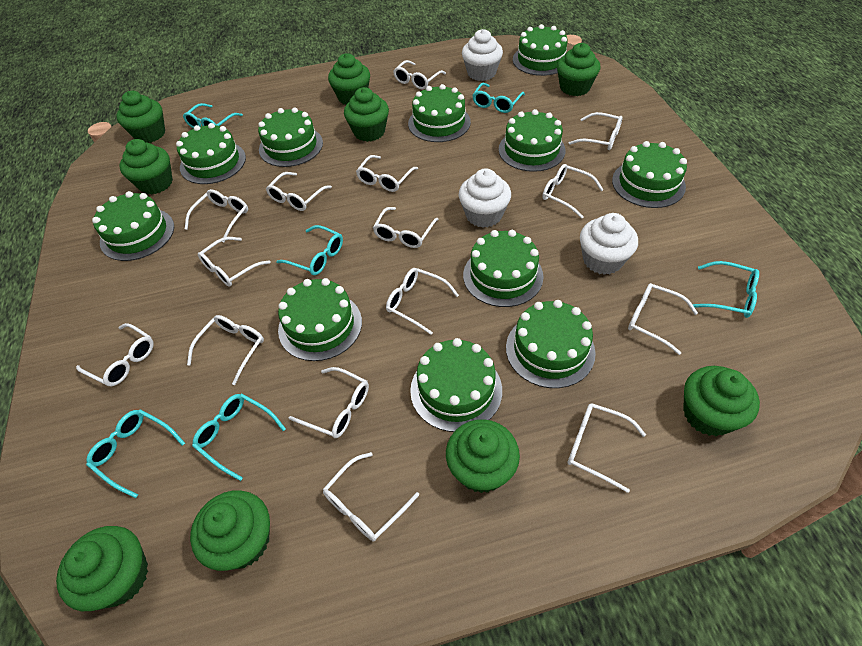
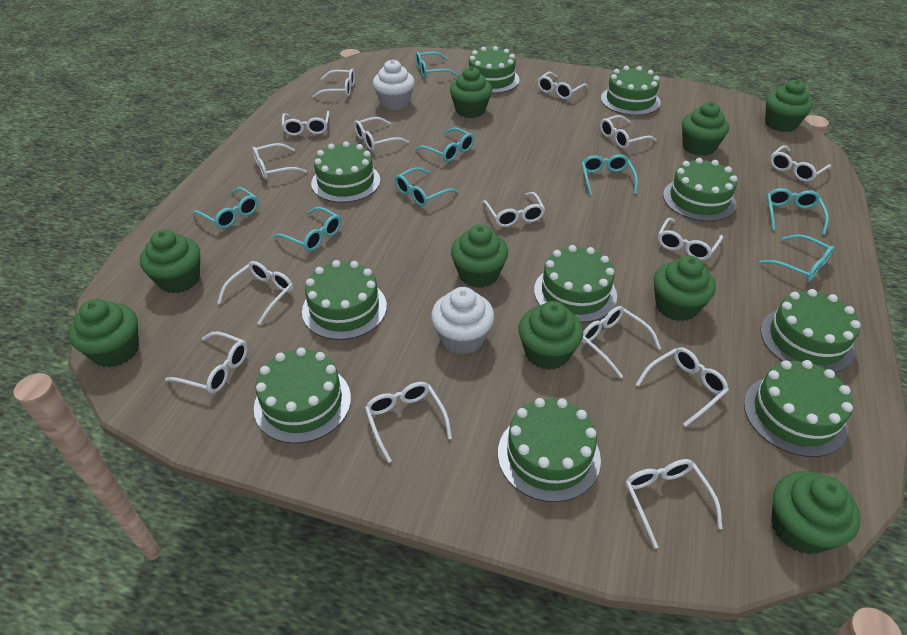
green cake: [92,191,174,261] [176,123,246,184] [258,107,323,167] [278,278,362,361] [408,84,471,142] [410,338,502,432] [463,230,544,307] [499,109,566,172] [506,300,596,388] [513,24,567,76] [612,141,687,208] = 11 -> [254,347,351,444] [302,260,387,340] [311,141,380,203] [468,46,520,93] [498,398,601,502] [534,245,617,323] [601,66,661,116] [663,158,737,222] [744,360,853,457] [760,289,861,373] = 10
turquoise glasses: [86,409,185,498] [183,103,243,128] [192,394,286,481] [276,225,343,275] [472,83,525,113] [693,261,759,318] = 6 -> [193,187,258,229] [273,207,341,251] [395,167,458,206] [415,128,474,162] [416,52,458,78] [582,154,638,196] [759,234,834,282] [767,188,829,235] = 8
white cupcake: [459,168,511,228] [462,29,503,81] [580,213,638,275] = 3 -> [373,59,415,110] [431,287,494,355] = 2

